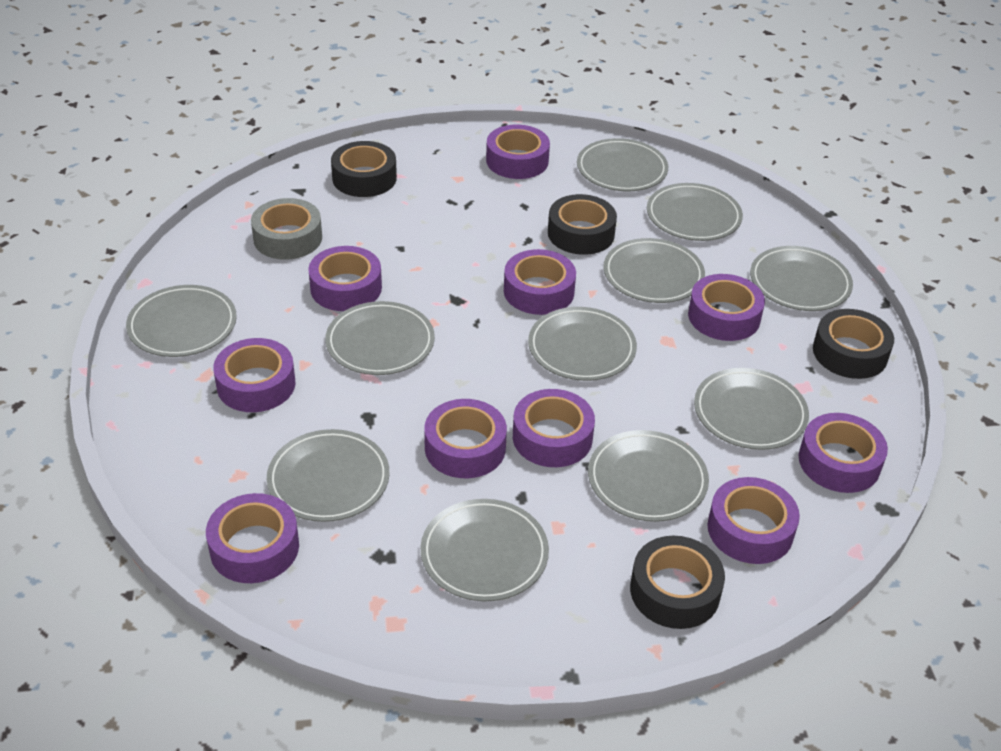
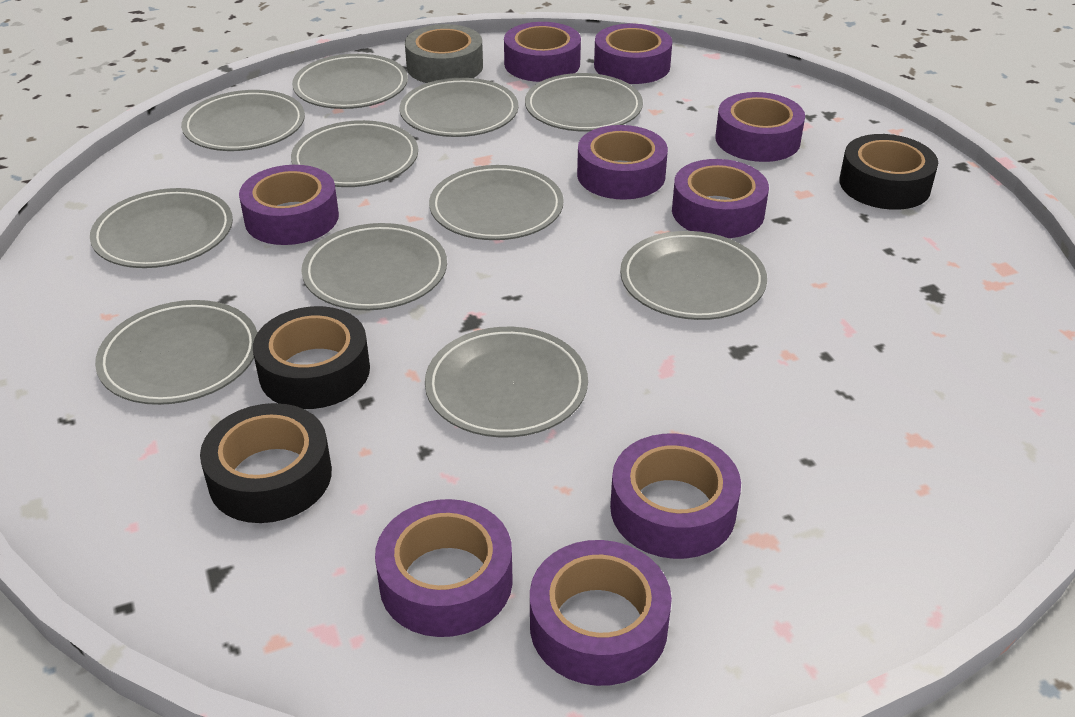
black tape: [331,141,397,197] [548,194,617,255] [630,536,725,629] [813,309,894,379] = 4 -> [200,403,332,523] [253,306,370,409] [839,134,938,210] = 3
purple tape: [206,493,299,583] [213,338,296,412] [308,246,382,311] [424,399,507,478] [486,125,550,179] [504,249,576,315] [513,389,595,467] [688,274,765,341] [708,477,800,564] [798,413,888,493] = 10 -> [239,165,339,245] [375,499,513,637] [504,22,581,82] [530,540,672,686] [577,125,668,200] [594,24,672,84] [610,434,741,559] [672,159,769,238] [715,92,805,162] = 9

